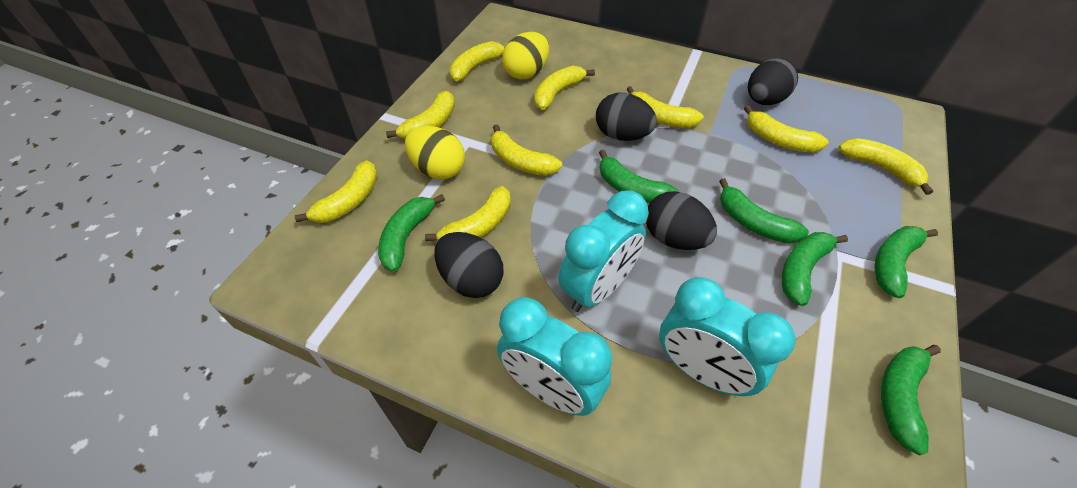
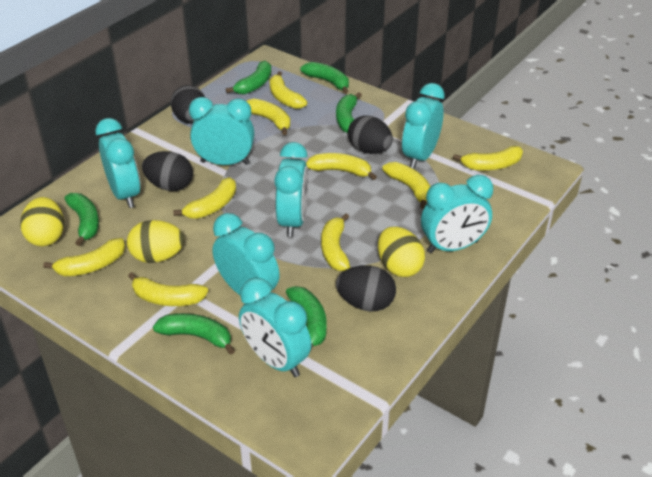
turquoise clock: [497,297,612,416] [558,190,649,312] [659,277,796,396] = 3 -> [95,118,141,208] [189,97,255,165] [212,213,280,295] [239,278,312,377] [274,142,308,237] [402,83,445,169] [421,175,493,253] = 7
yellow egg: [405,126,465,179] [502,32,549,79] = 2 -> [20,197,64,246] [127,220,184,263] [378,227,425,277] = 3

